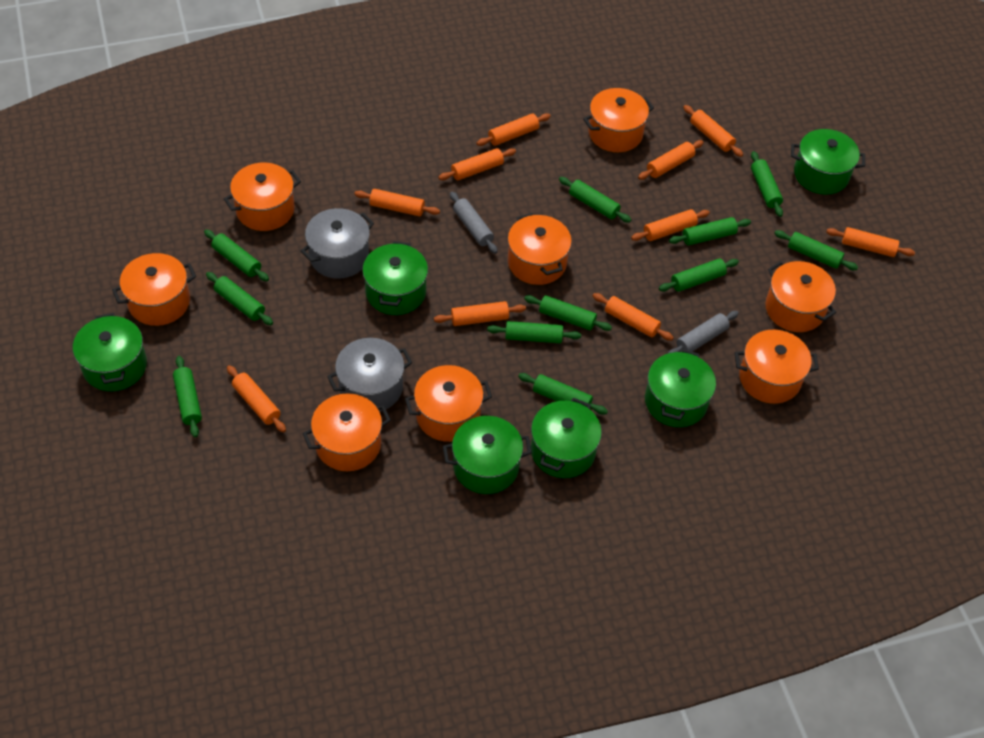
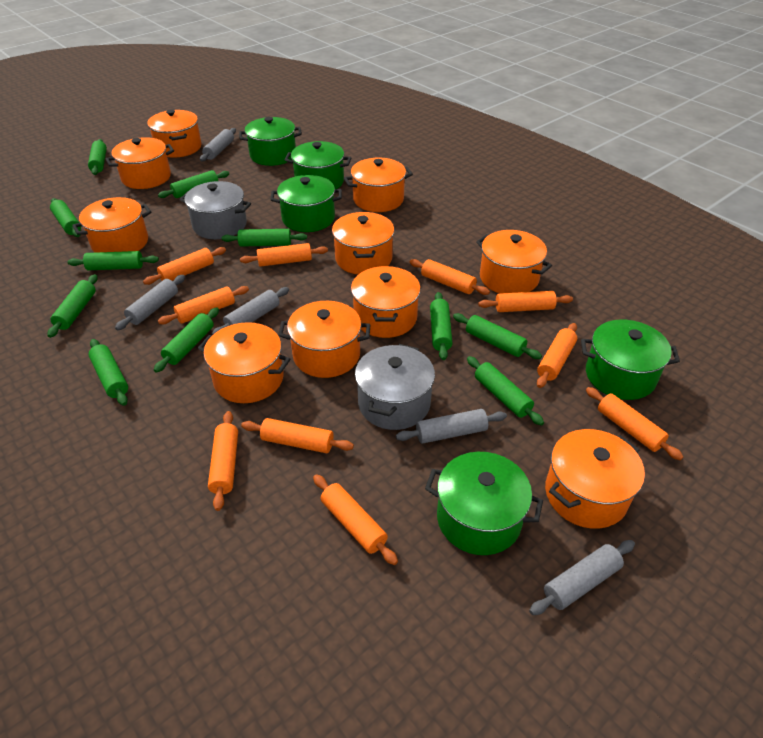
green pot: [73,313,147,391] [362,241,428,315] [443,416,532,494] [531,398,602,478] [645,349,716,427] [791,129,865,195] = 6 -> [239,117,302,166] [270,175,342,232] [284,141,351,189] [425,452,543,555] [581,319,680,400] = 5
grey rolling pin: [450,192,498,254] [667,311,739,354] = 2 -> [115,275,185,330] [200,128,236,161] [212,287,289,335] [396,409,507,444] [529,540,635,615] = 5
orange pot: [112,253,196,326] [224,163,301,231] [302,393,391,471] [405,365,492,442] [508,213,572,285] [583,88,654,152] [735,330,819,404] [765,261,837,332] = 8 -> [72,197,151,253] [106,137,174,189] [147,109,202,158] [198,322,290,403] [278,301,370,378] [332,212,394,274] [344,158,413,212] [351,266,421,338] [476,230,552,294] [545,429,645,529] = 10

